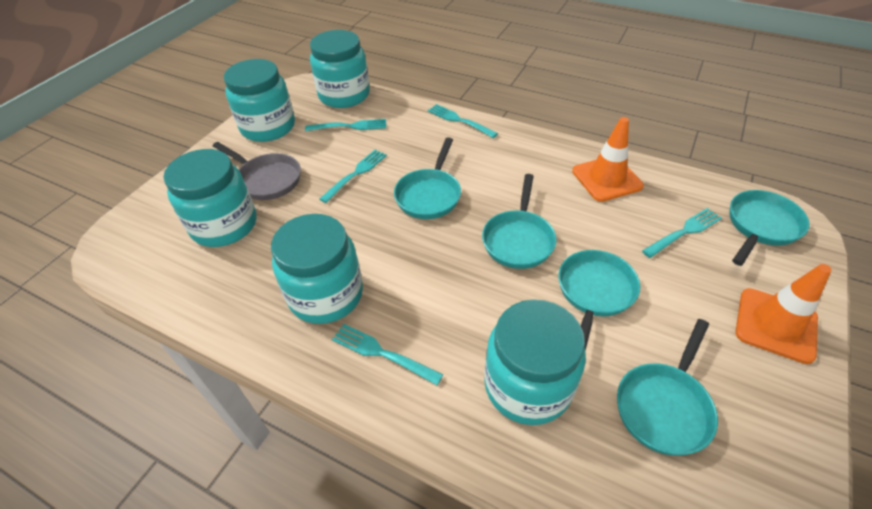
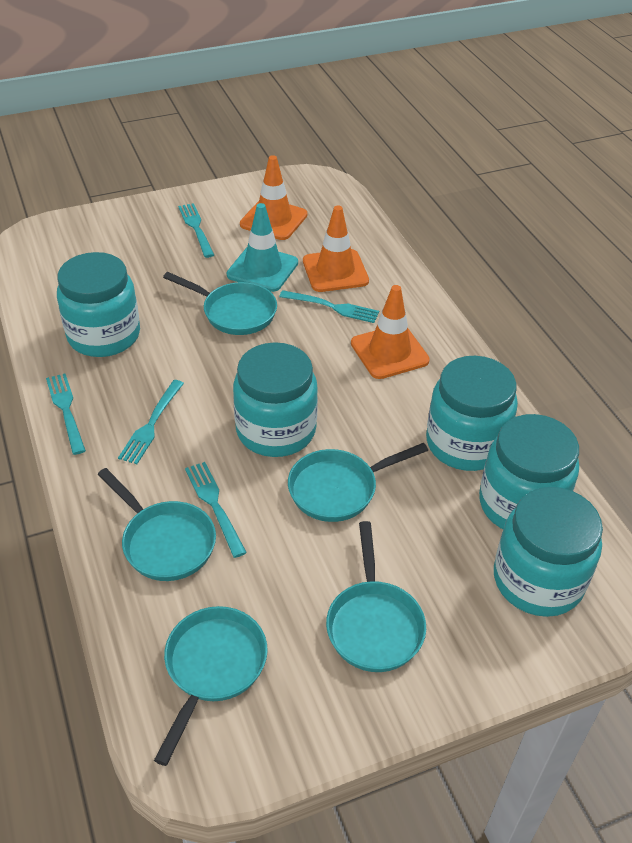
grey pan: [213,142,301,200] = 1 -> none = 0
orange traffic cone: [572,117,644,202] [735,264,832,364] = 2 -> [240,155,308,240] [303,206,369,292] [351,285,430,379] = 3
turquoise traffic cone: none = 0 -> [227,203,298,292] = 1

